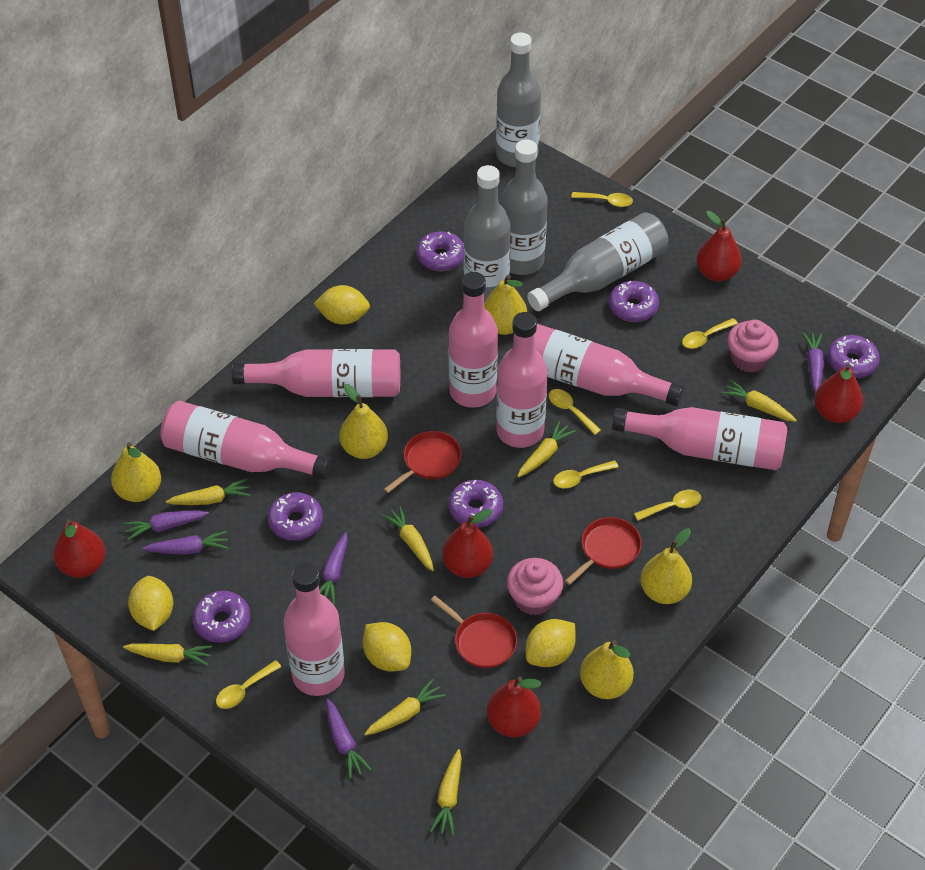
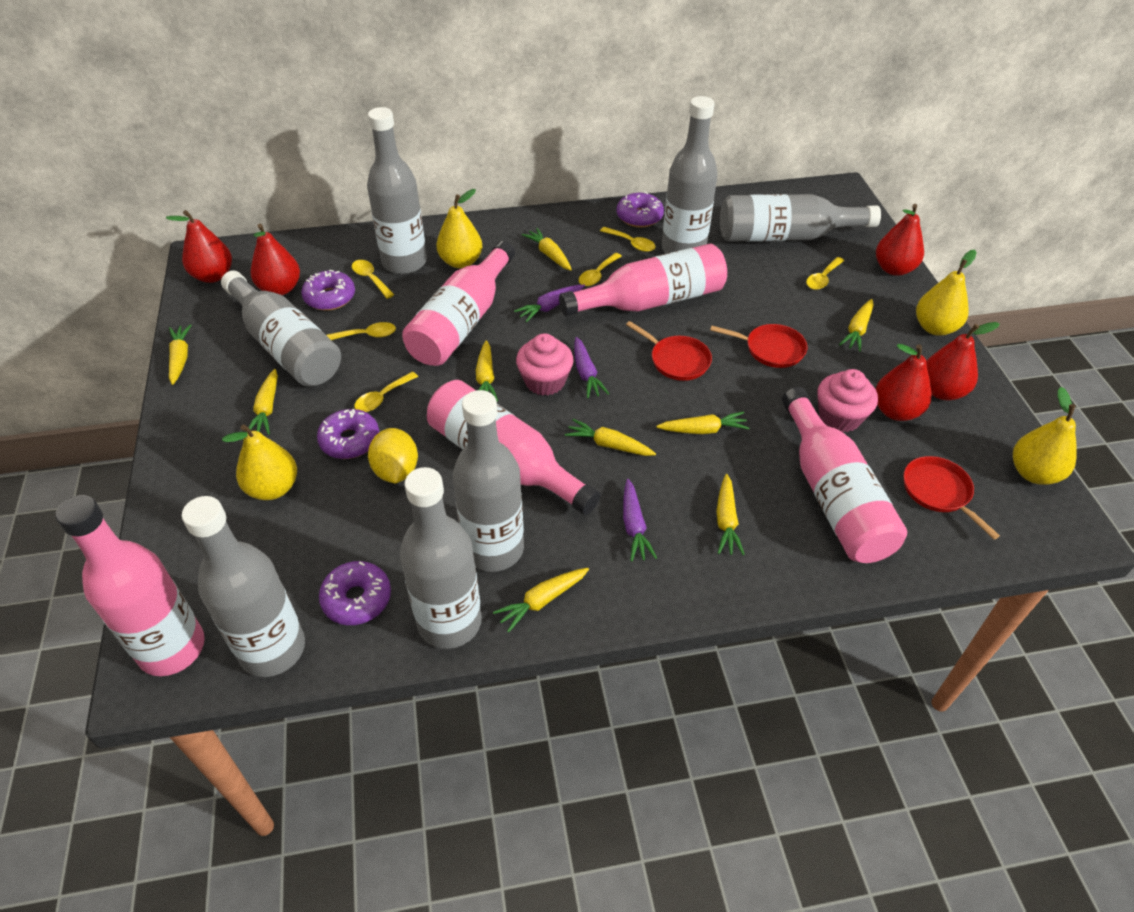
grey bottle: [464,165,511,301] [496,32,541,167] [501,139,547,275] [527,212,668,311] = 4 -> [182,496,305,677] [221,271,341,387] [367,107,427,274] [400,467,482,649] [453,390,524,572] [662,96,718,254] [720,194,881,242] = 7
pink bottle: [160,401,332,480] [231,349,400,397] [284,563,345,696] [449,272,498,408] [496,312,548,448] [534,324,684,406] [612,407,788,470] = 7 -> [55,495,205,676] [402,241,515,366] [427,380,601,515] [559,243,727,316] [782,387,907,563] = 5
purple carrot: [123,511,209,540] [143,531,229,554] [319,532,348,605] [326,699,372,779] [802,332,824,392] = 5 -> [514,285,585,322] [574,337,609,398] [623,479,657,562] = 3
purple donut: [193,591,250,643] [268,492,323,541] [416,231,464,271] [448,480,503,528] [609,281,659,322] [827,335,880,378] = 6 -> [301,270,355,311] [317,409,379,459] [319,561,391,625] [616,192,664,227] = 4
yellow carrot: [123,643,212,666] [166,479,250,505] [364,679,446,736] [382,506,434,571] [430,749,462,836] [517,421,576,477] [721,379,797,422] = 7 -> [169,324,191,385] [246,369,278,435] [476,340,498,401] [493,568,589,633] [522,228,572,271] [565,419,656,456] [656,412,749,434] [716,474,745,555] [839,299,874,352] = 9
yellow lemon: [128,576,173,631] [313,285,370,325] [363,622,411,672] [526,619,576,667] = 4 -> [368,428,418,484] = 1
yellow pear: [111,442,161,502] [339,384,388,459] [484,275,527,335] [580,640,634,699] [640,528,692,604] = 5 -> [222,424,297,500] [436,189,483,268] [916,250,977,335] [1013,387,1076,485] = 4

